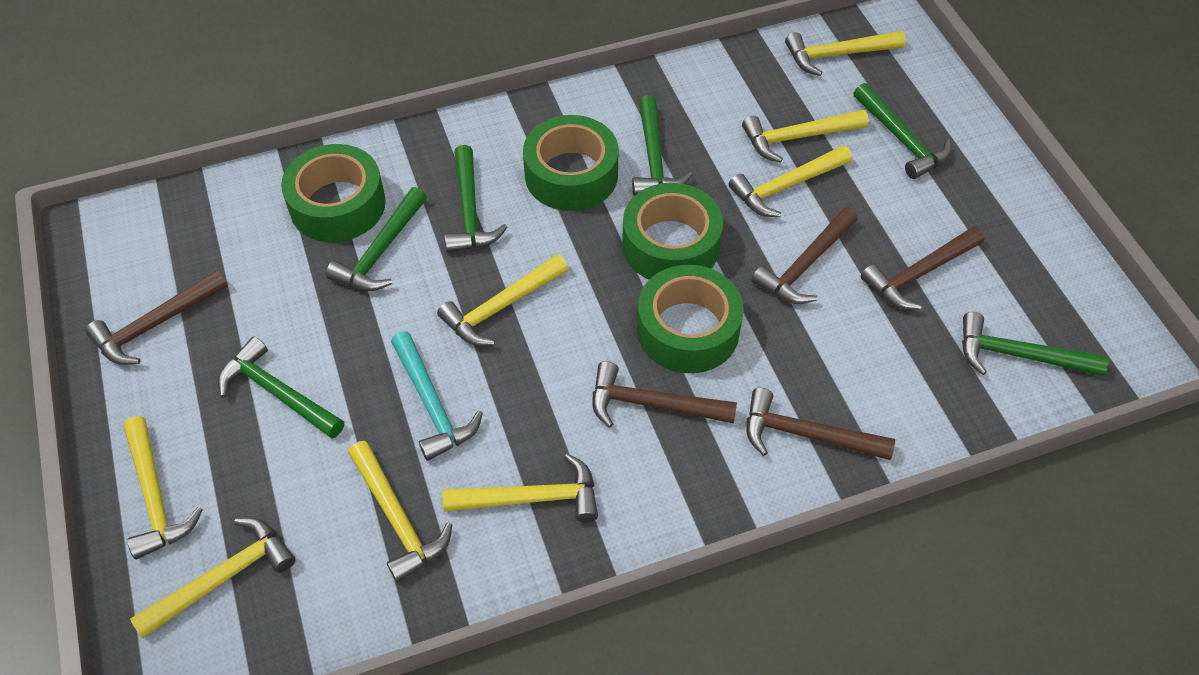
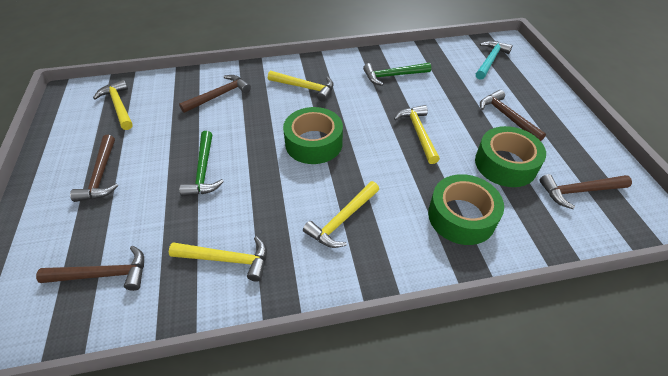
green hammer: [218,336,344,439] [326,187,427,291] [444,145,508,253] [632,95,692,196] [853,83,951,179] [962,312,1109,376] = 6 -> [179,131,224,197] [363,63,431,86] = 2
green tape: [281,144,386,242] [523,115,618,211] [622,183,723,279] [637,265,744,373] = 4 -> [283,107,343,164] [428,174,504,245] [475,126,546,187] = 3
yellow hammer: [123,416,203,559] [130,518,296,638] [348,441,452,583] [437,254,568,346] [443,454,598,522] [729,145,852,217] [742,109,869,163] [785,31,906,76] = 8 -> [93,80,133,130] [169,236,267,282] [268,71,333,102] [303,181,379,248] [394,105,440,164] = 5

